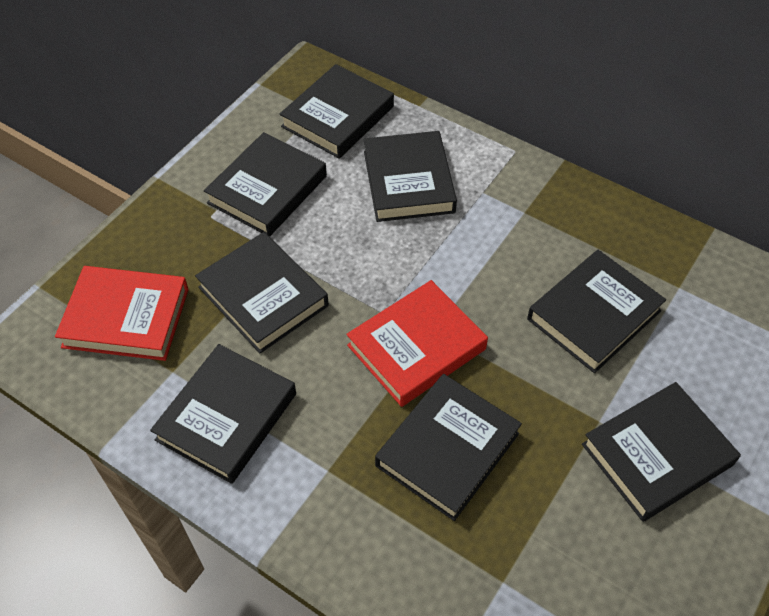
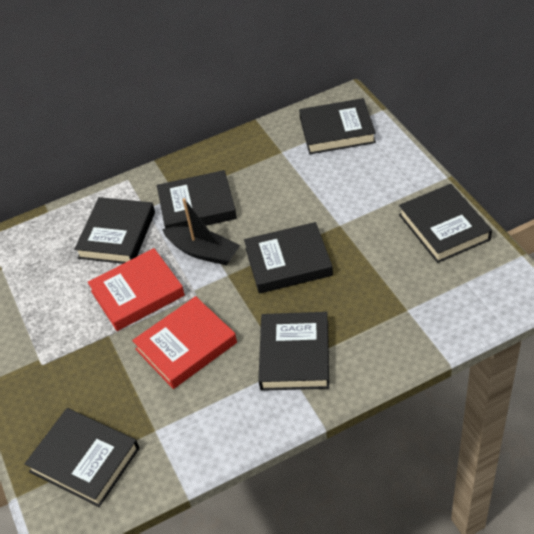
black boat: none = 0 -> [162,198,240,265] = 1
black book: [150,344,296,484] [195,232,329,353] [204,132,327,237] [280,64,394,159] [364,131,457,222] [375,374,522,521] [527,250,666,373] [582,382,741,522] = 8 -> [25,408,140,507] [74,197,155,264] [157,170,237,228] [244,222,333,294] [258,312,329,391] [299,98,376,154] [399,184,492,263] = 7

